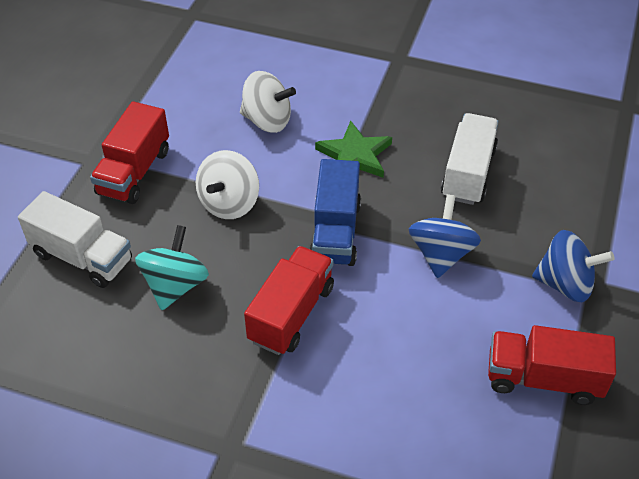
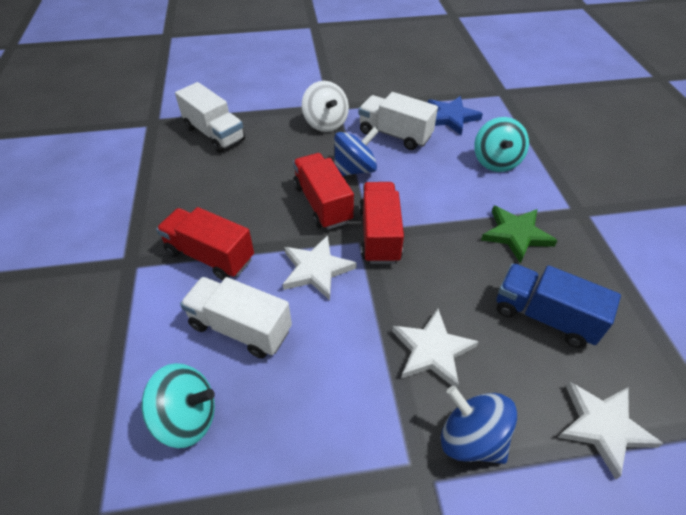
blue star: none = 0 -> [428,96,483,135] = 1
turquoise spinning top: [135,225,209,310] = 1 -> [142,363,215,448] [474,117,529,172] = 2
white spinning top: [196,150,259,219] [240,71,296,133] = 2 -> [302,81,349,132] = 1
white star: none = 0 -> [283,235,356,300] [392,309,479,388] [557,382,663,480] = 3
white truck: [18,191,132,288] [441,113,499,205] = 2 -> [175,82,245,153] [180,277,292,359] [358,92,438,150] = 3

